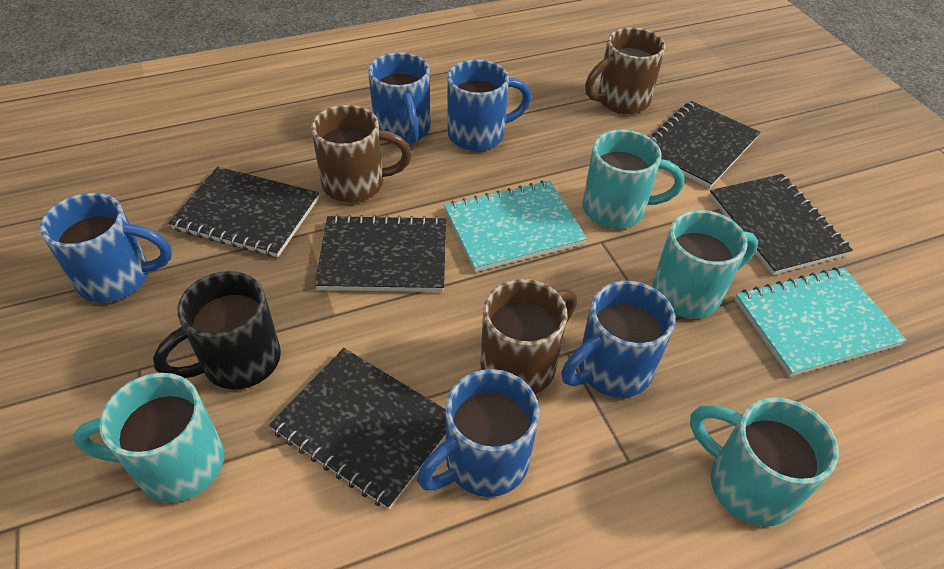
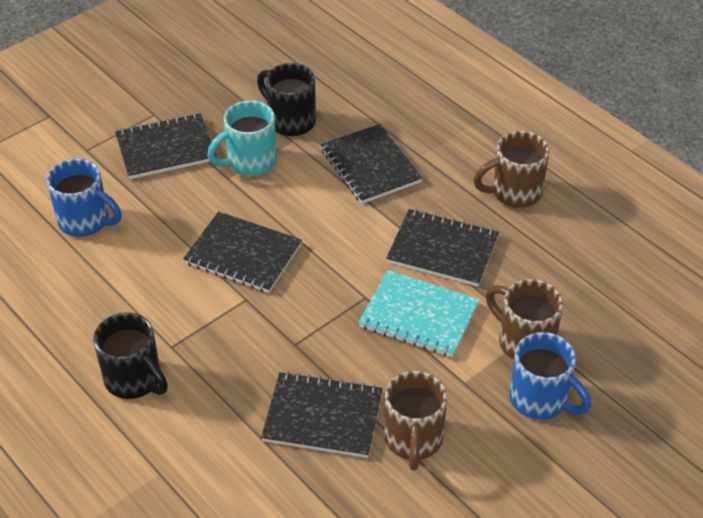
black mug: [153,271,281,389] = 1 -> [93,312,168,399] [257,63,316,136] = 2
blue mug: [40,193,172,303] [368,52,430,143] [417,369,539,497] [447,59,532,151] [562,281,675,398] = 5 -> [46,158,122,237] [509,332,591,420] = 2
turquoise mug: [73,373,224,503] [582,130,684,229] [652,210,758,318] [690,397,839,527] = 4 -> [207,100,277,176] = 1
turquoise notebook: [444,180,587,272] [735,267,907,377] = 2 -> [358,270,479,357] = 1

